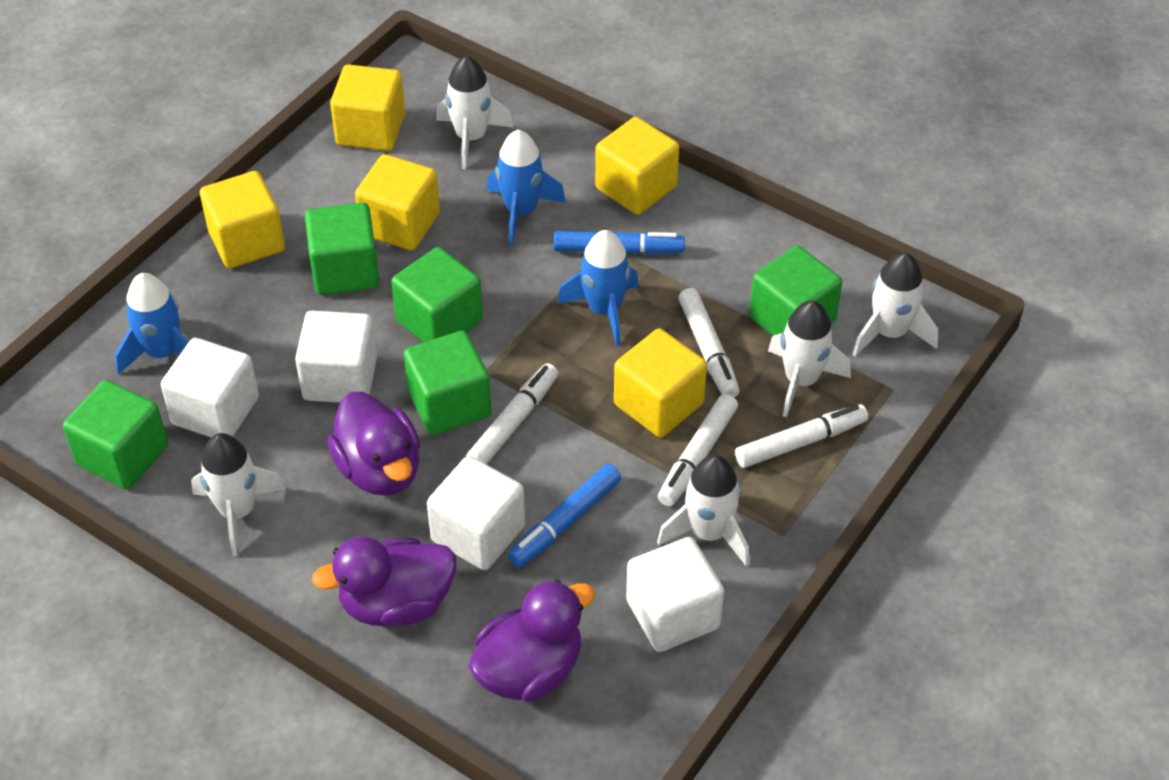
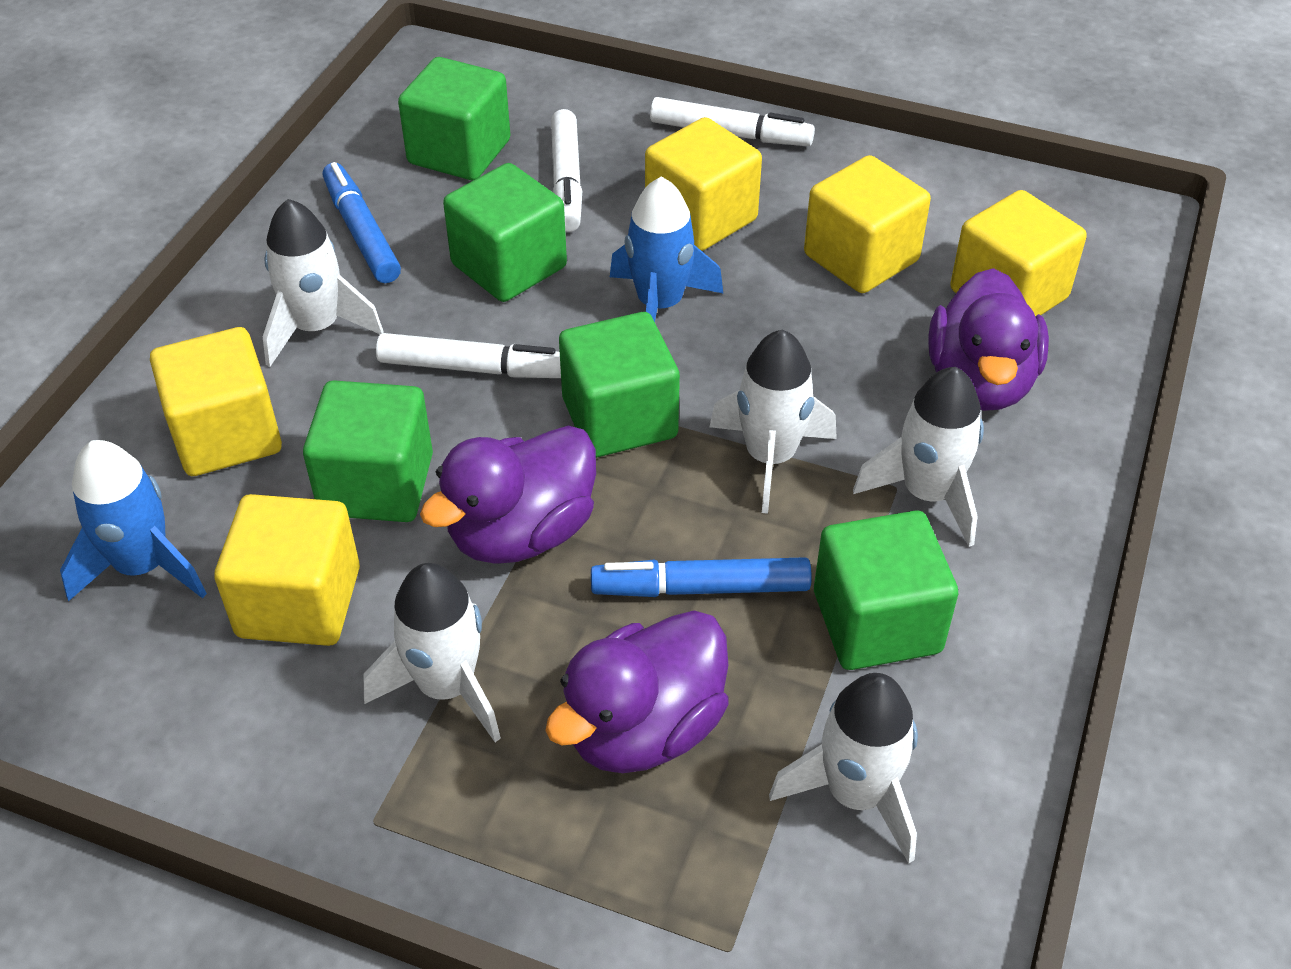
blue rocket: [115,273,189,374] [487,130,566,245] [557,230,639,346] = 3 -> [60,440,207,602] [610,176,723,322] = 2
white cube: [161,338,259,437] [295,311,377,403] [427,456,525,570] [626,537,724,652] = 4 -> none = 0
white marker: [466,363,558,465] [658,394,738,506] [679,288,740,397] [735,404,868,468] = 4 -> [376,333,561,378] [551,109,582,232] [650,97,815,146] = 3

